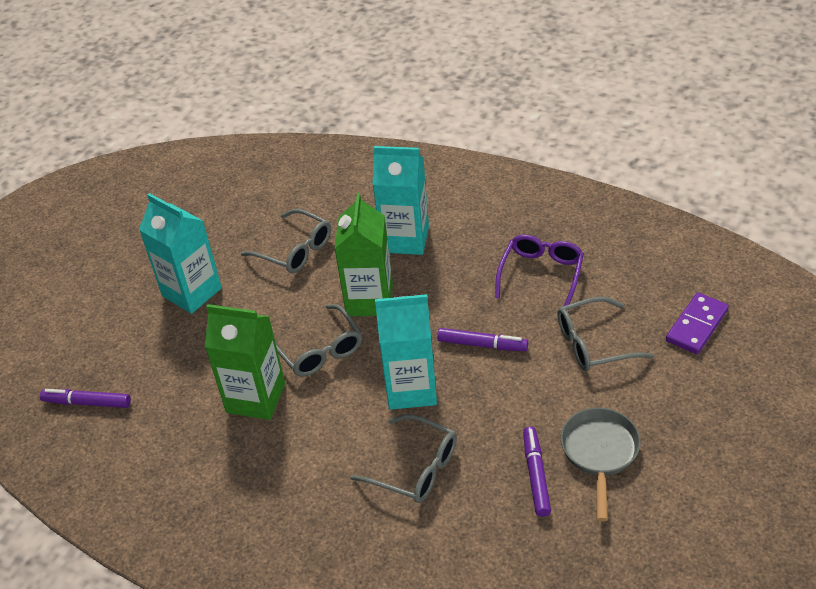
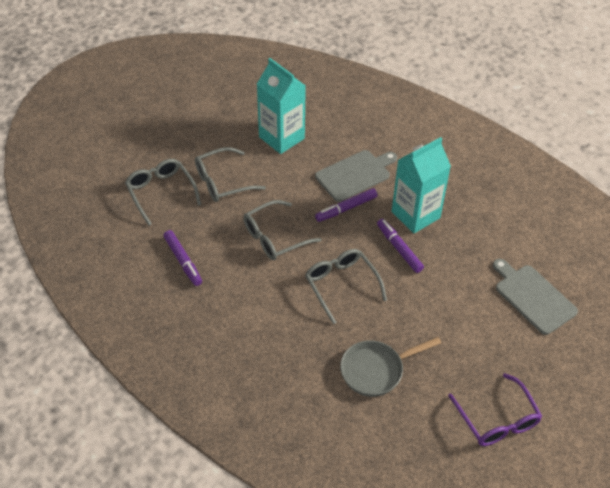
green carton: [205,304,285,420] [335,193,393,316] = 2 -> none = 0
grey cutting board: none = 0 -> [315,150,397,202] [493,259,578,335] = 2
purple domino: [666,293,729,354] = 1 -> none = 0
turquoise carton: [139,193,222,314] [373,146,429,255] [375,294,437,410] = 3 -> [257,58,306,154] [392,137,451,233] = 2

